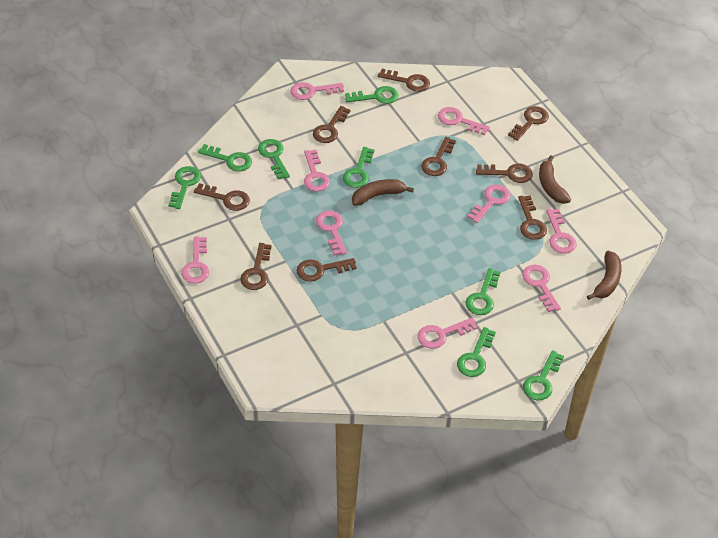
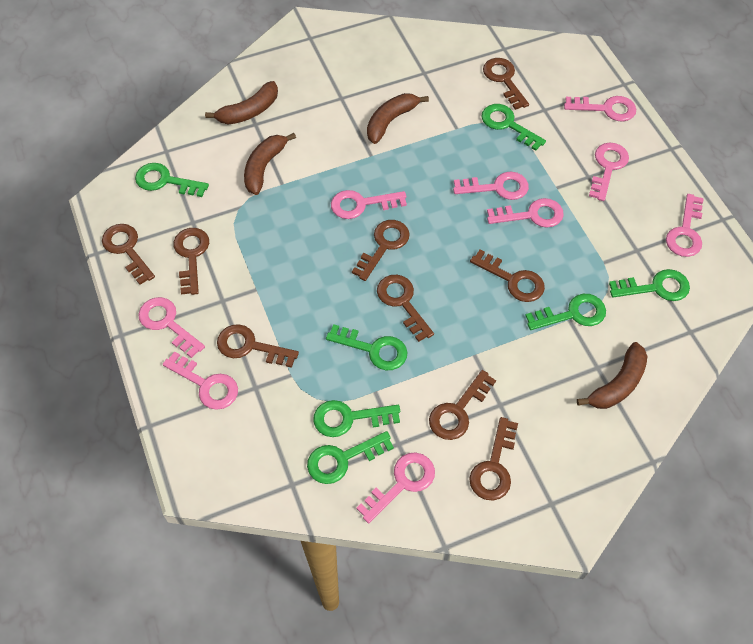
brown banana: [352,179,414,206] [539,155,571,204] [587,251,622,300] = 3 -> [205,81,278,125] [244,133,296,195] [367,93,429,144] [577,342,648,409] = 4
green key: [168,166,201,209] [198,144,252,171] [258,139,290,180] [343,147,375,188] [345,86,399,104] [457,327,496,377] [466,268,501,315] [523,350,564,401] = 8 -> [135,163,209,197] [307,431,394,484] [313,400,400,437] [326,324,408,370] [481,104,546,151] [525,294,606,330] [609,269,690,301] = 7

